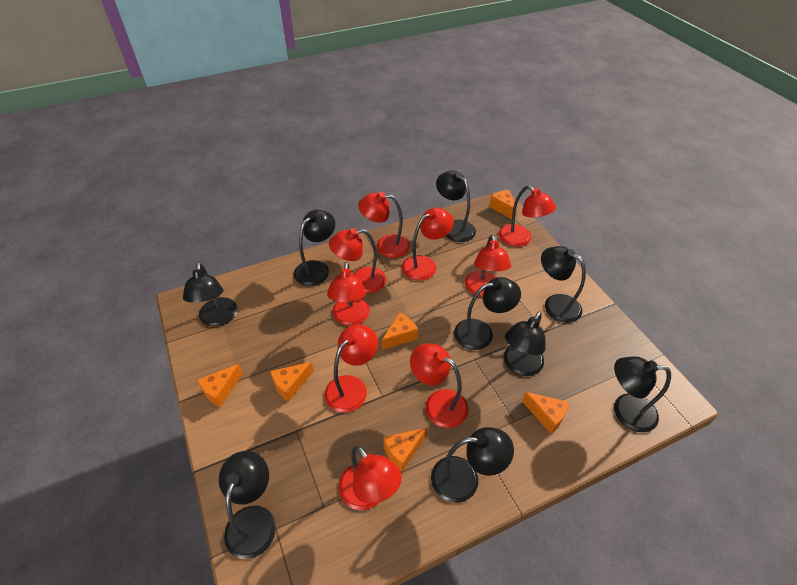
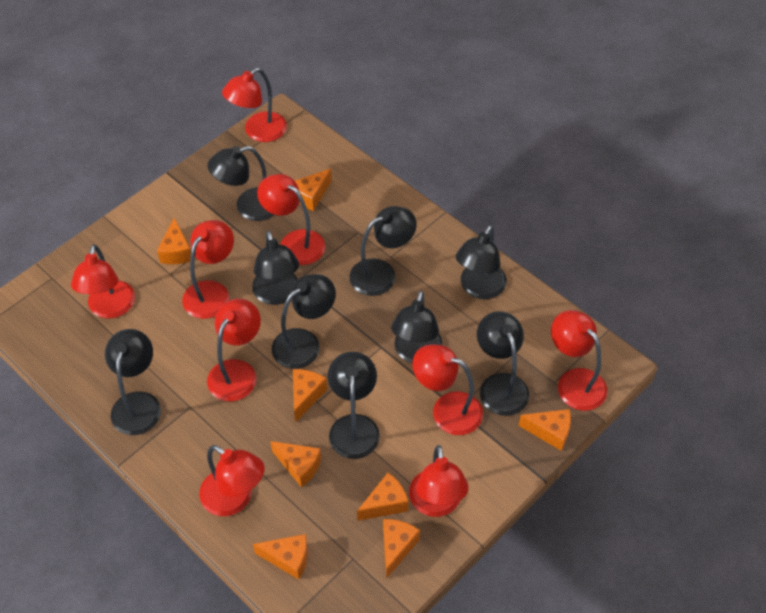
orange cheese: [198,364,243,407] [270,362,314,402] [382,313,418,350] [383,428,427,472] [489,190,517,219] [522,392,569,434] = 6 -> [157,218,191,264] [253,534,308,580] [271,441,321,487] [293,369,327,422] [295,169,331,211] [357,473,409,521] [383,519,420,579] [519,409,571,451] = 8

